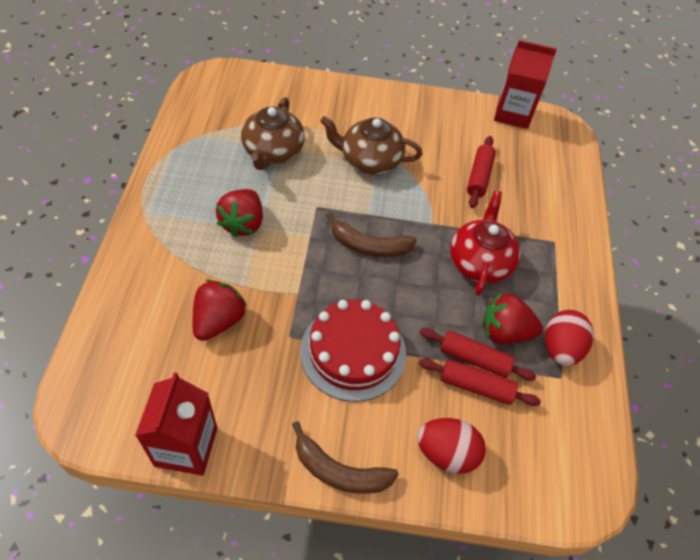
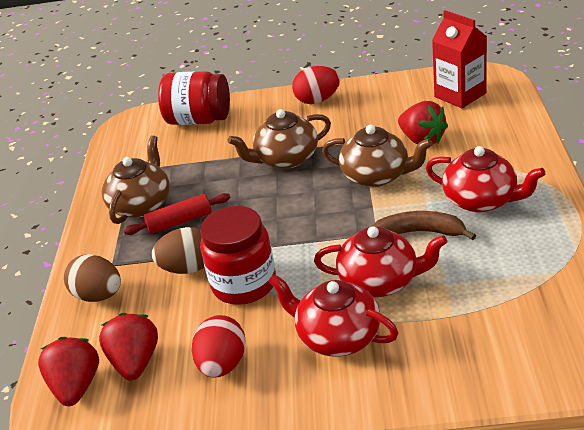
brown banana: [292,421,399,494] [326,212,417,257] = 2 -> [371,211,476,240] = 1
brown egg: none = 0 -> [64,254,121,302] [152,227,204,274] = 2
brown teapot: [241,97,305,170] [320,116,422,175] = 2 -> [102,135,170,224] [228,109,331,169] [322,125,433,187] = 3
red cake: [300,300,406,402] = 1 -> none = 0
red carton: [135,372,217,476] [494,40,557,129] = 2 -> [432,10,487,108] = 1
red jar: none = 0 -> [158,71,230,125] [200,206,276,305] = 2
red rolling pin: [419,358,541,406] [420,328,536,381] [467,136,496,208] = 3 -> [123,193,230,235] = 1
red teapot: [450,190,521,296] = 1 -> [268,274,398,357] [314,226,447,297] [426,146,545,212] = 3

